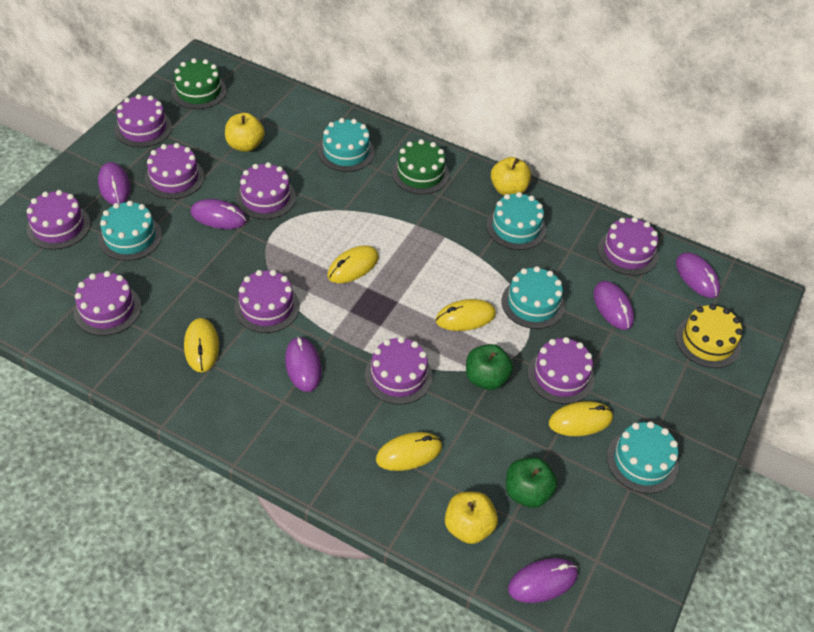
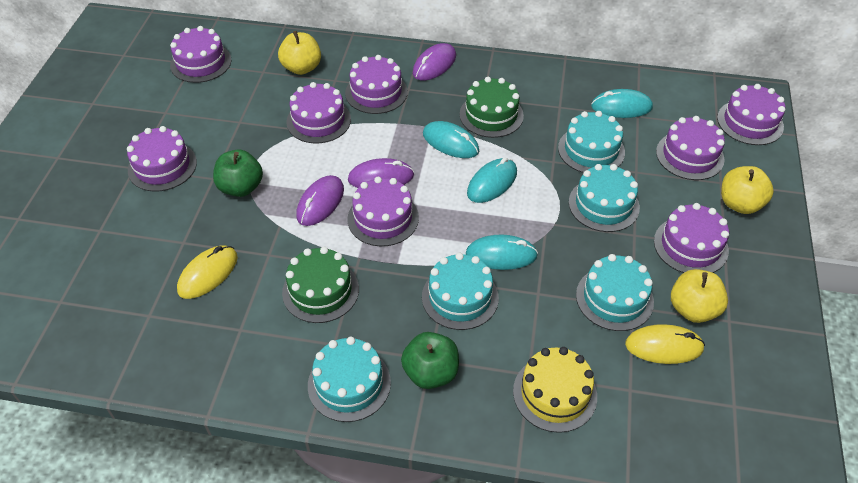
purple cake: [26,190,91,250] [74,271,141,336] [115,94,172,148] [145,143,204,199] [234,270,300,333] [236,162,296,219] [365,337,433,405] [528,337,595,404] [598,217,658,276] = 9 -> [127,126,197,192] [170,26,232,83] [286,82,351,143] [345,55,408,114] [348,177,419,246] [654,203,729,273] [656,116,725,180] [717,84,785,145] = 8
purple mouse: [98,162,131,204] [190,199,247,229] [285,336,322,392] [508,558,578,603] [593,281,634,330] [676,252,720,298] = 6 -> [296,175,344,226] [348,158,414,188] [413,43,456,81] = 3
turquoise mouse: none = 0 -> [423,121,479,158] [466,235,538,270] [467,158,517,203] [591,89,653,118] = 4
yellow mouse: [184,318,219,372] [328,245,379,283] [376,432,442,471] [436,299,496,331] [549,401,613,436] = 5 -> [177,246,238,299] [625,324,705,364] = 2

